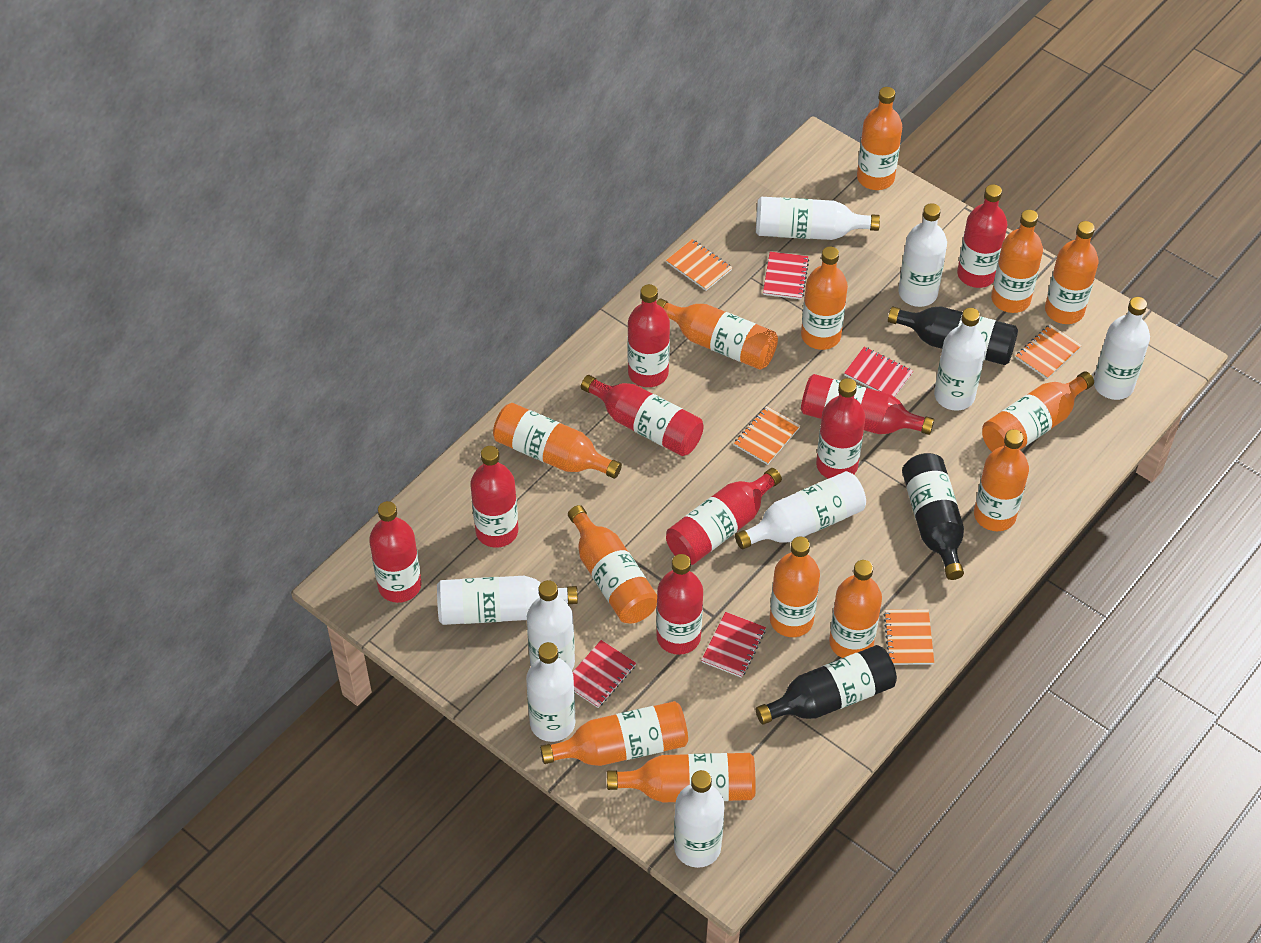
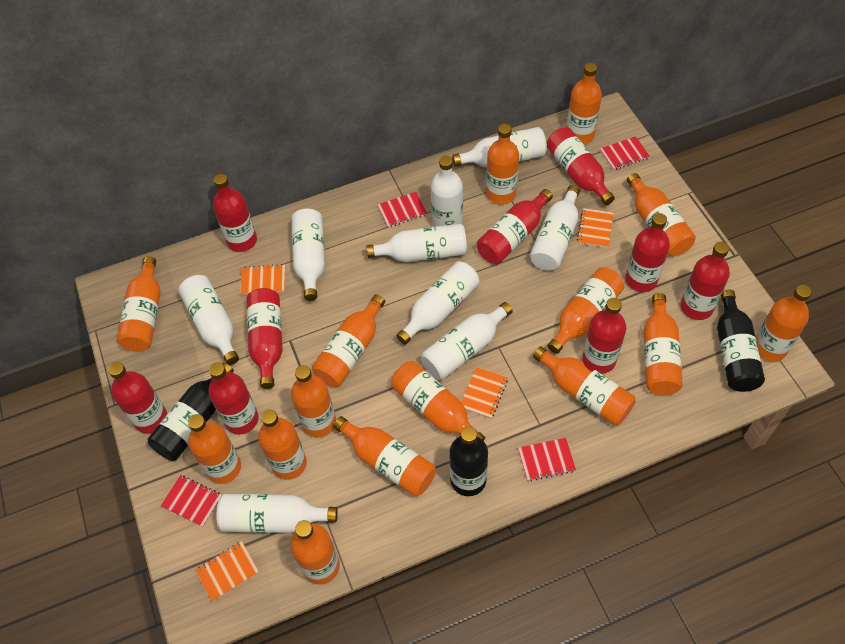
orange bottle: [493,403,622,479] [540,701,688,766] [568,505,657,623] [607,753,756,803] [657,299,778,370] [770,537,820,637] [801,246,848,350] [829,560,882,658] [857,87,902,190] [974,429,1029,531] [982,371,1094,452] [991,210,1043,313] [1045,221,1098,324] = 13 -> [117,256,161,351] [188,414,241,484] [258,410,307,480] [290,520,340,584] [291,365,336,437] [312,294,385,387] [333,416,436,496] [391,361,485,441] [486,124,519,204] [533,346,636,426] [548,267,624,354] [567,63,602,144] [627,173,696,256] [644,293,683,395] [756,285,812,362] = 15

